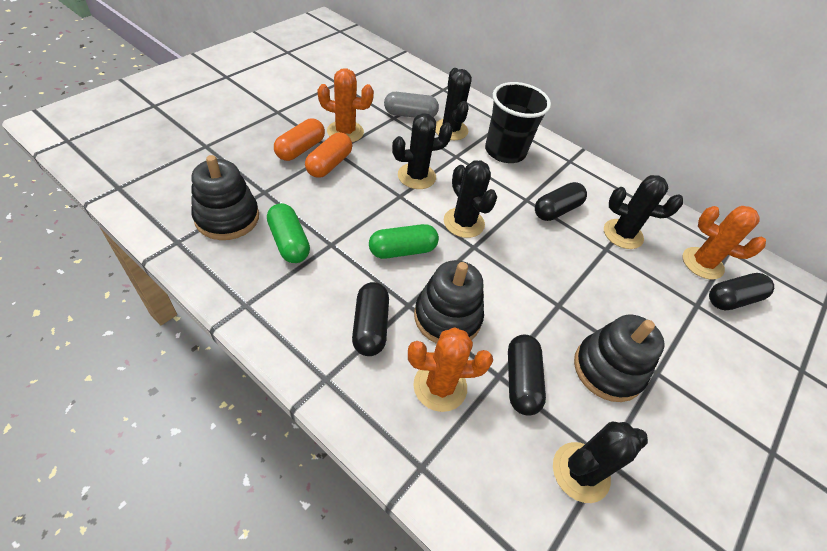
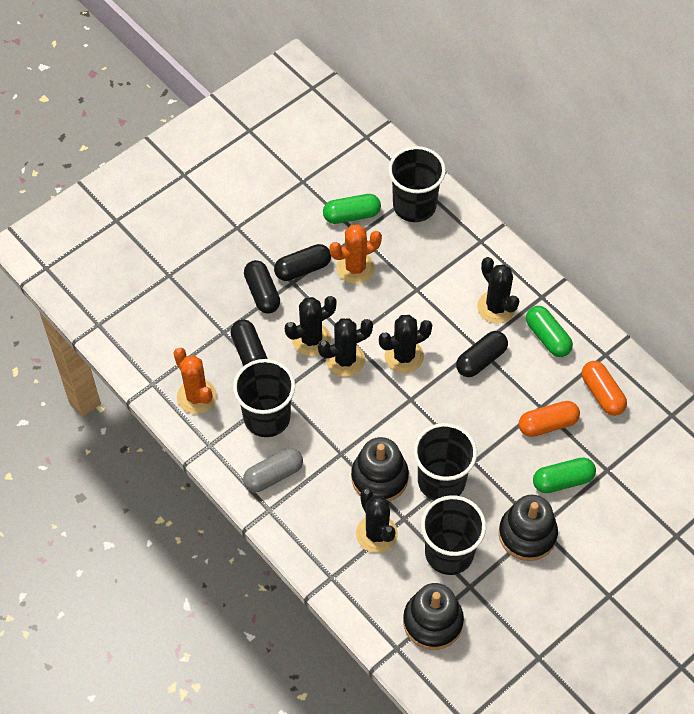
black cup: [485,82,551,163] = 1 -> [233,359,295,437] [388,146,446,222] [413,423,477,501] [421,495,486,575] = 4
green capsule: [267,203,310,263] [369,224,439,259] = 2 -> [323,194,381,224] [526,306,573,357] [533,458,596,493] = 3
orange cactus: [317,68,374,142] [408,327,493,412] [683,206,766,280] = 3 -> [174,348,217,414] [329,225,382,284] = 2

